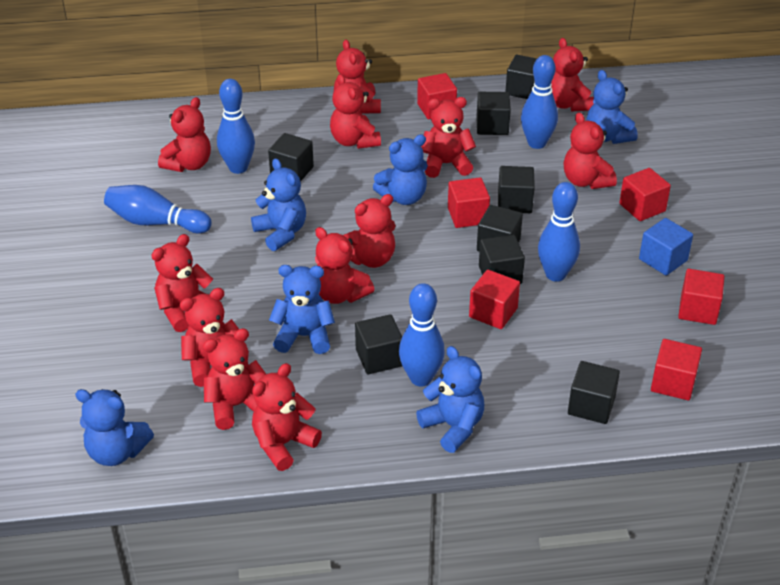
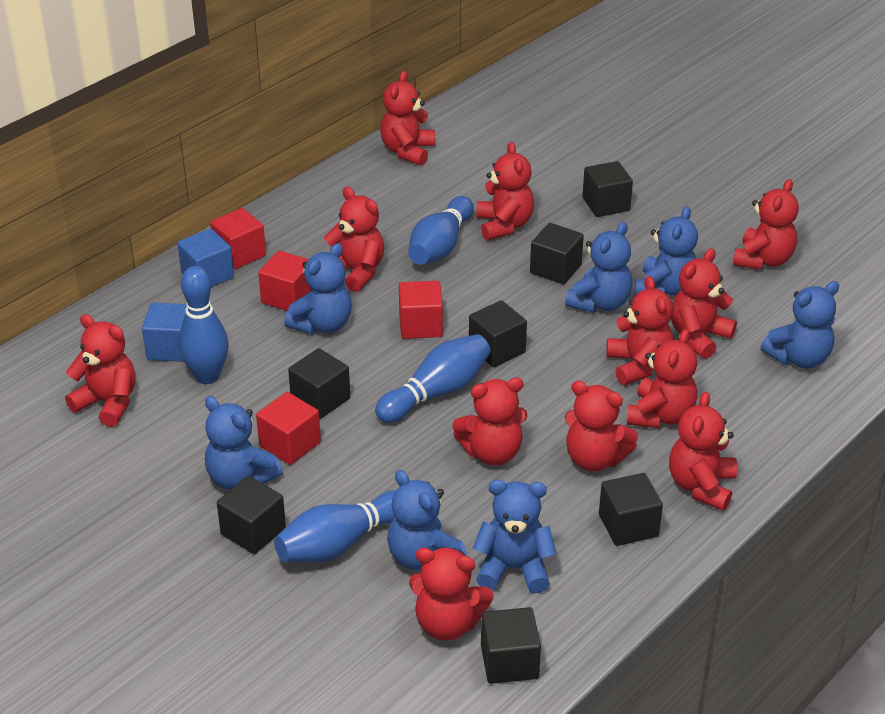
black cube: [268,133,314,182] [355,314,402,374] [476,92,511,135] [477,205,523,252] [479,235,525,284] [498,166,535,213] [505,55,537,99] [568,361,620,424] = 8 -> [217,476,286,554] [288,348,350,419] [469,300,527,367] [481,607,541,684] [530,223,584,284] [582,161,633,217] [599,473,663,546] = 7
blue bowling pin: [104,185,212,233] [217,79,255,174] [399,283,445,386] [521,55,558,149] [538,182,580,282] = 5 -> [179,266,229,384] [274,490,396,562] [375,334,491,423] [408,196,474,265] = 4
blue cube: [639,218,693,276] = 1 -> [142,302,187,362] [177,229,234,287] = 2
blue teddy bear: [75,389,154,466] [251,158,306,251] [269,265,335,354] [373,134,428,205] [416,346,484,453] [586,70,638,144] = 6 -> [205,396,283,490] [284,243,352,334] [387,470,467,570] [472,480,557,593] [565,222,632,313] [634,206,698,296] [761,281,839,369] = 7
red cube: [417,73,457,120] [448,177,490,228] [469,270,520,329] [619,168,671,221] [651,339,702,400] [678,269,725,325] = 6 -> [210,208,266,270] [256,392,321,465] [258,251,311,311] [399,281,443,339] = 4

